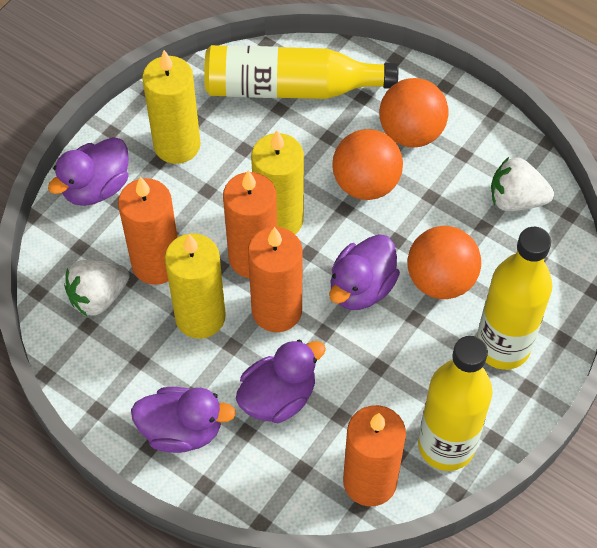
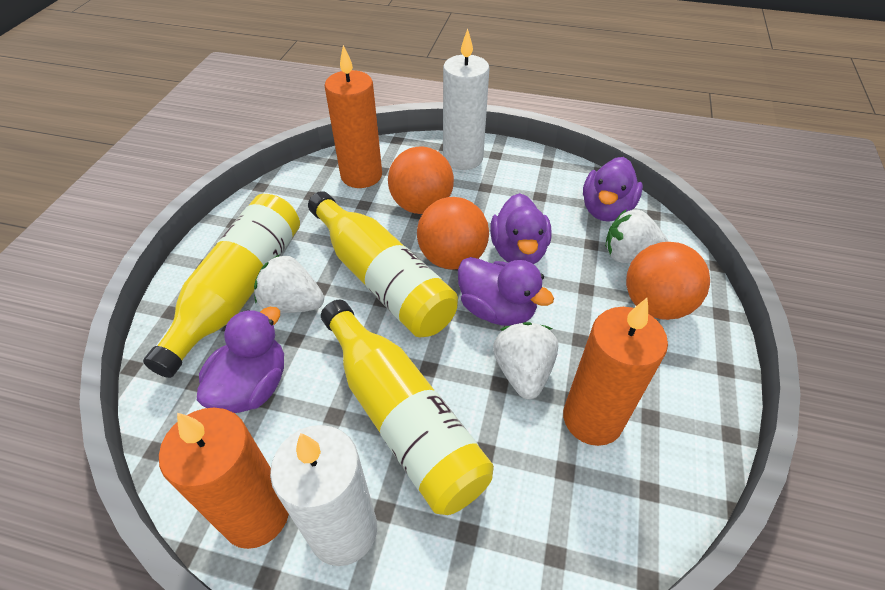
orange candle: [118,177,178,285] [223,170,277,278] [248,227,303,332] [343,405,406,506] = 4 -> [159,408,289,549] [325,45,382,188] [563,298,668,446] = 3
white candle: none = 0 -> [270,425,377,566] [443,29,489,170] = 2
white strawberry: [64,260,130,317] [491,157,554,211] = 2 -> [254,254,324,313] [493,322,558,399] [605,209,669,263] = 3
yellow candle: [142,50,201,164] [165,233,226,339] [251,130,304,234] = 3 -> none = 0

